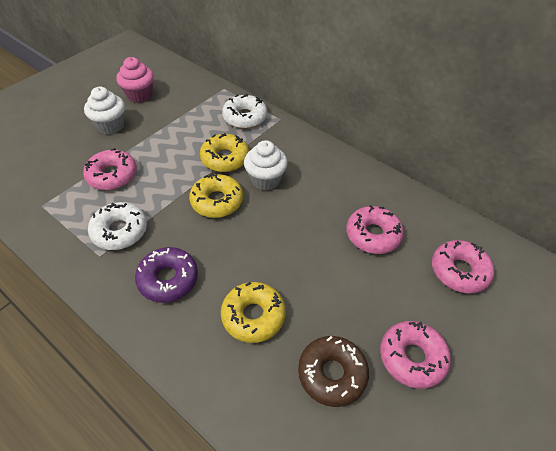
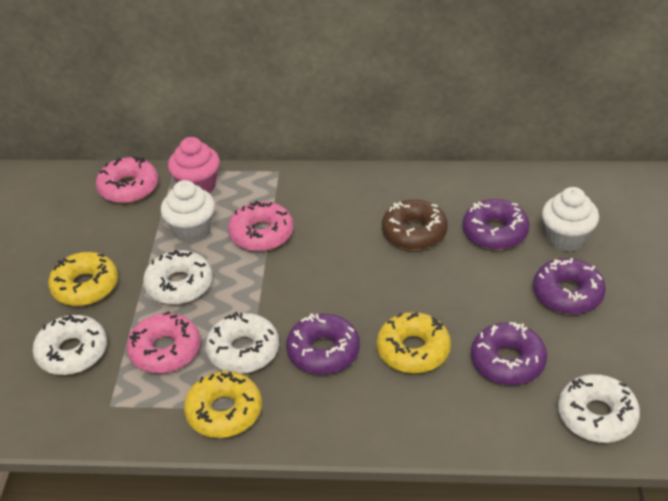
pink donut: [83,148,137,190] [346,205,404,254] [380,321,451,389] [432,240,494,294] = 4 -> [96,156,158,203] [127,311,200,373] [228,201,293,251] = 3
purple donut: [135,247,198,303] = 1 -> [286,313,360,375] [462,199,530,250] [471,322,547,385] [533,258,606,314] = 4
white donut: [88,202,147,250] [222,94,267,129] = 2 -> [33,314,107,375] [143,250,212,304] [206,312,279,374] [558,374,640,443] = 4

